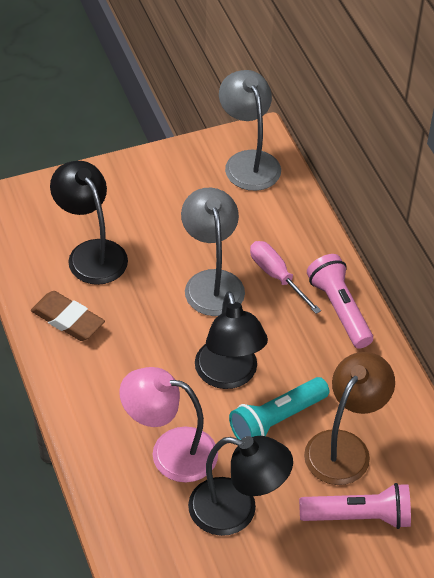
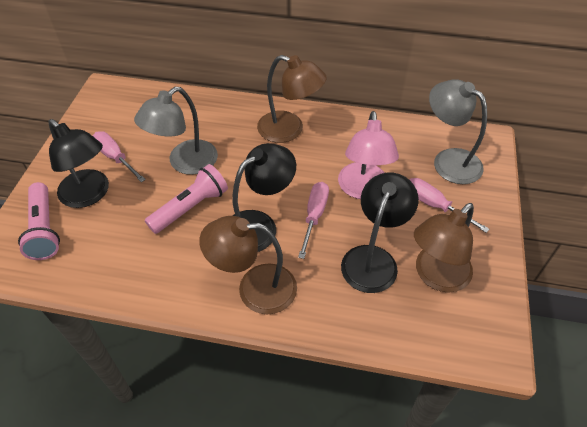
brown eraser: [31,291,105,341] = 1 -> none = 0
brown lamp: [304,352,395,485] = 1 -> [199,216,297,314] [257,55,327,143] [414,203,474,292] = 3
pink screwdriver: [250,241,321,314] = 1 -> [93,131,146,182] [298,182,329,259] [409,178,489,233] = 3
turquoise flashlight: [229,377,329,440] = 1 -> none = 0

